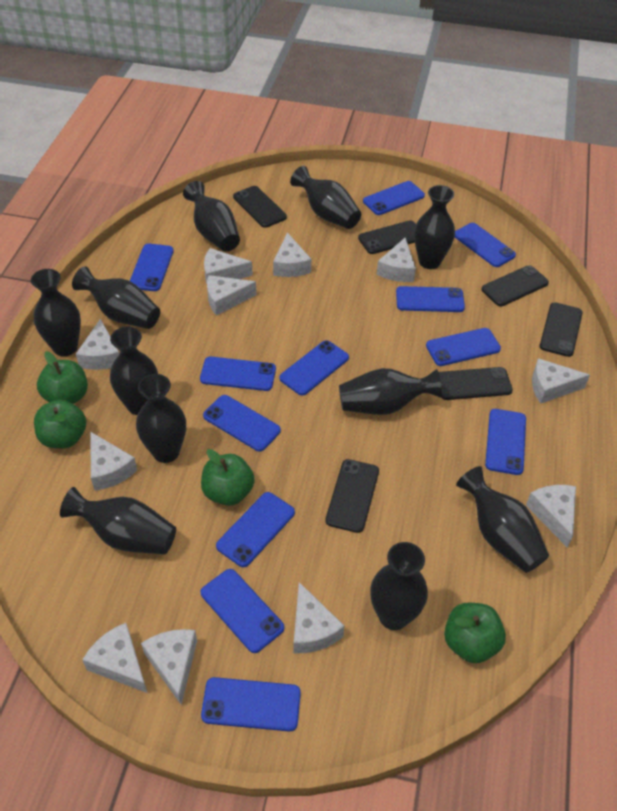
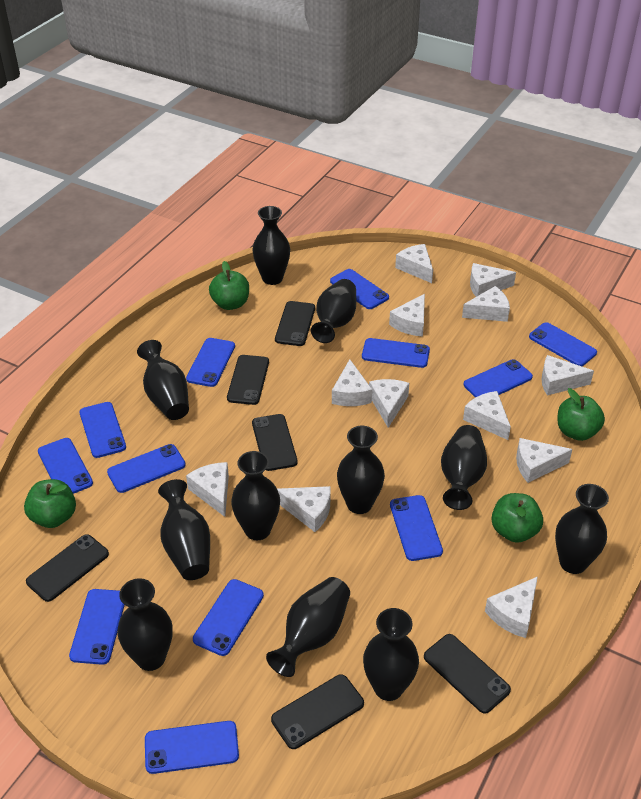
white cheese: [76,319,119,370] [82,623,147,693] [91,432,137,491] [141,629,197,705] [204,248,253,284] [207,275,256,316] [273,232,311,277] [293,582,345,653] [377,238,416,282] [526,485,576,547] [532,358,590,404] = 11 -> [186,462,229,517] [277,486,331,532] [332,359,372,406] [369,379,409,428] [389,294,425,337] [395,244,433,283] [462,286,510,322] [463,391,511,440] [470,263,516,297] [485,576,538,638] [516,438,572,483] [542,355,594,395] = 12

